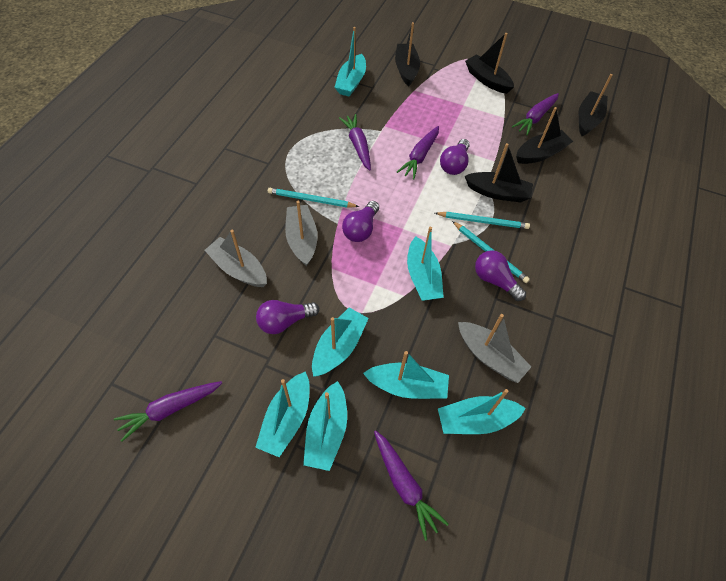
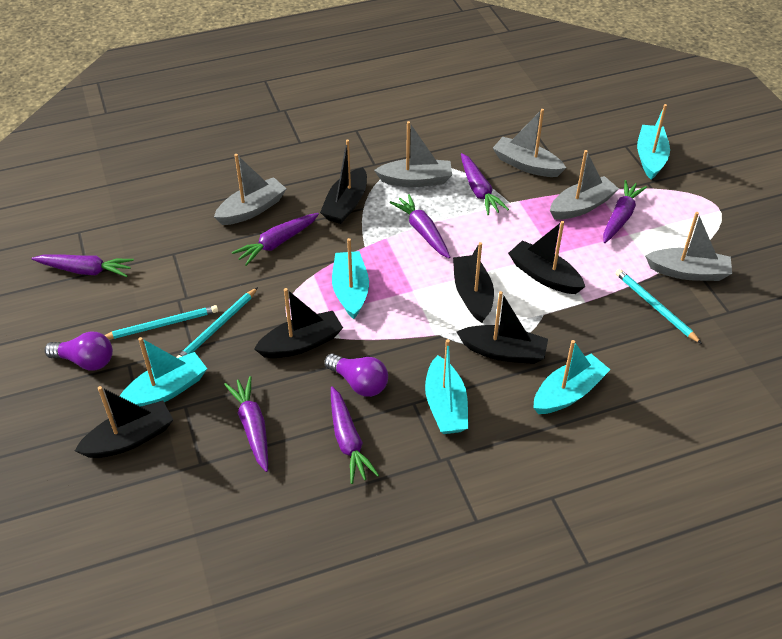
black boat: [395,22,420,86] [465,33,514,94] [465,143,533,202] [516,107,573,164] [579,74,613,136] = 5 -> [75,386,173,458] [254,288,343,358] [320,140,367,224] [453,242,494,323] [457,291,548,364] [508,221,585,294] = 6
grey boat: [204,230,267,287] [285,201,318,266] [458,314,532,383] = 3 -> [214,154,287,225] [374,121,452,187] [493,109,566,177] [550,150,619,220] [645,212,732,281] = 5
purple carrot: [114,381,222,442] [339,114,371,171] [374,430,449,541] [397,126,439,180] [512,93,559,135] = 5 -> [32,254,134,277] [224,376,268,472] [232,213,319,266] [331,386,379,484] [390,194,450,258] [461,153,509,215] [603,180,647,243] = 7
purple light bulb: [256,300,319,334] [342,201,379,242] [440,139,470,175] [475,250,526,301] = 4 -> [45,331,113,371] [324,353,388,397] = 2
turquoise boat: [255,371,310,457] [303,381,347,471] [312,307,369,377] [334,27,366,97] [363,351,449,399] [407,227,444,301] [438,389,526,434] = 7 -> [120,337,207,407] [332,238,369,319] [425,339,468,434] [533,340,610,414] [637,104,670,180] = 5

